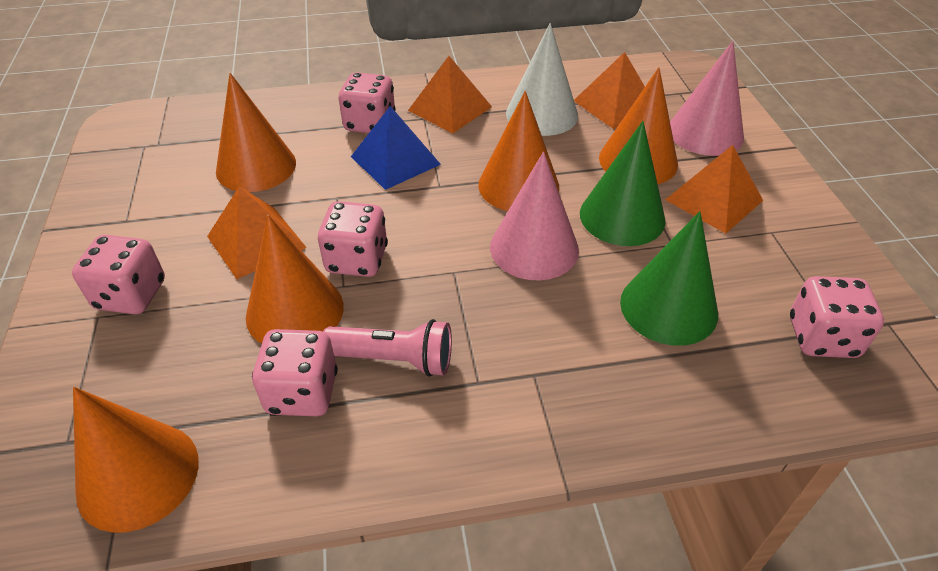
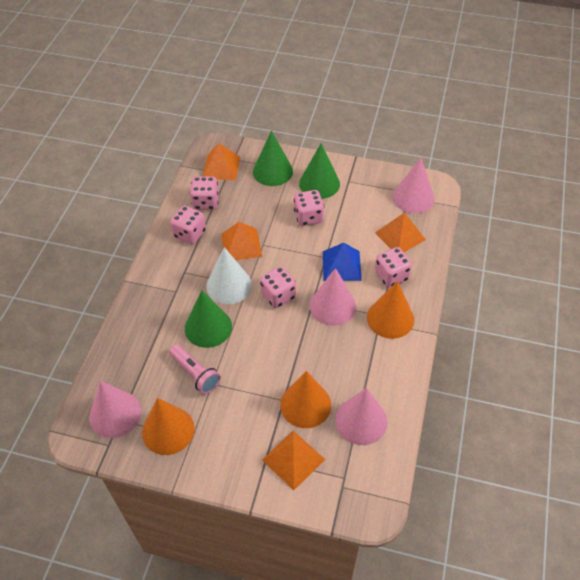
green cone: [580,121,666,246] [620,211,718,346] = 2 -> [185,290,232,348] [253,130,293,186] [299,143,340,199] = 3
orange cone: [73,387,199,533] [216,73,296,192] [246,215,344,344] [478,91,559,211] [599,67,678,184] = 5 -> [142,398,195,455] [280,371,331,428] [367,281,414,339] = 3
pink cone: [490,152,579,281] [670,41,744,156] = 2 -> [89,381,141,438] [310,268,356,326] [335,388,387,445] [393,158,434,214] = 4

